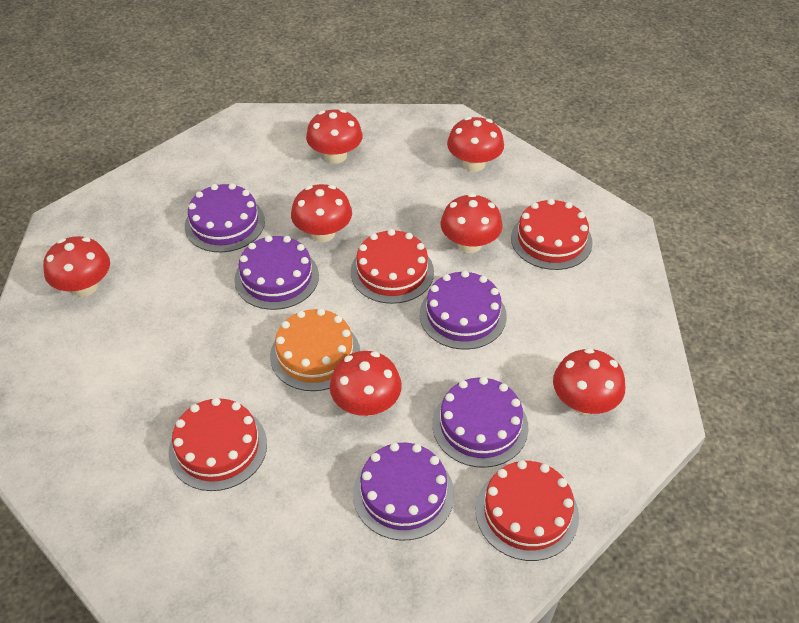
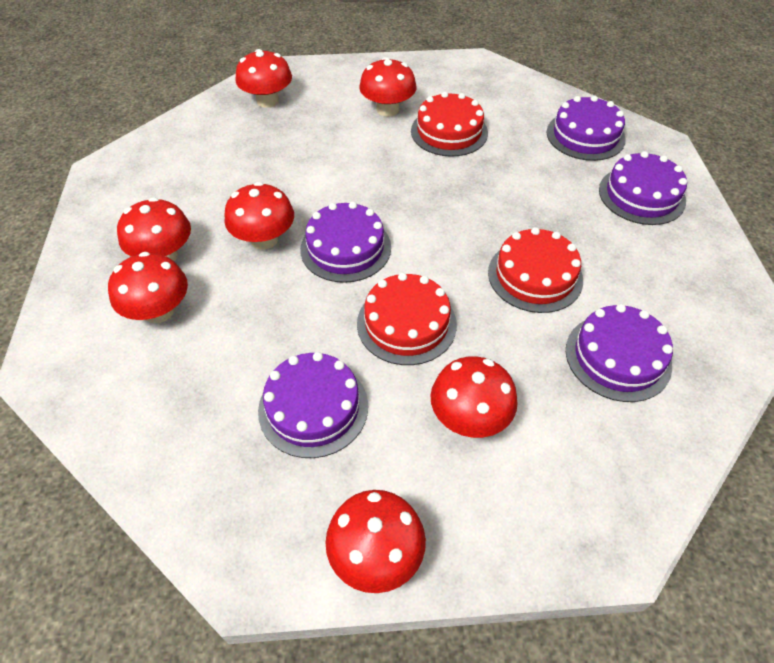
orange cake: [270,308,360,391] = 1 -> none = 0
red cake: [168,398,267,491] [350,229,434,304] [476,460,579,561] [511,199,593,270] = 4 -> [357,273,457,365] [411,92,488,157] [488,227,583,313] = 3

